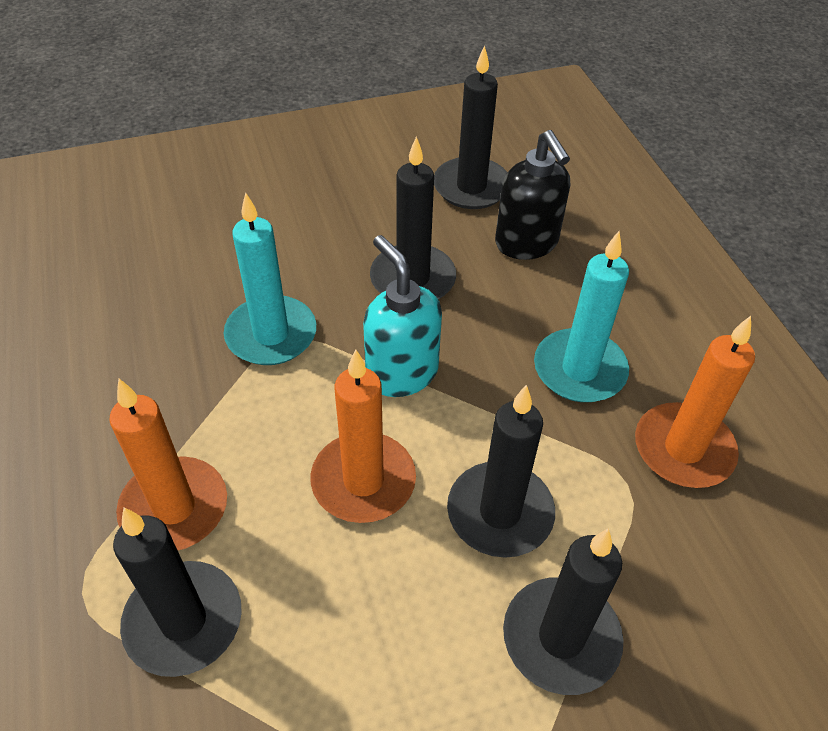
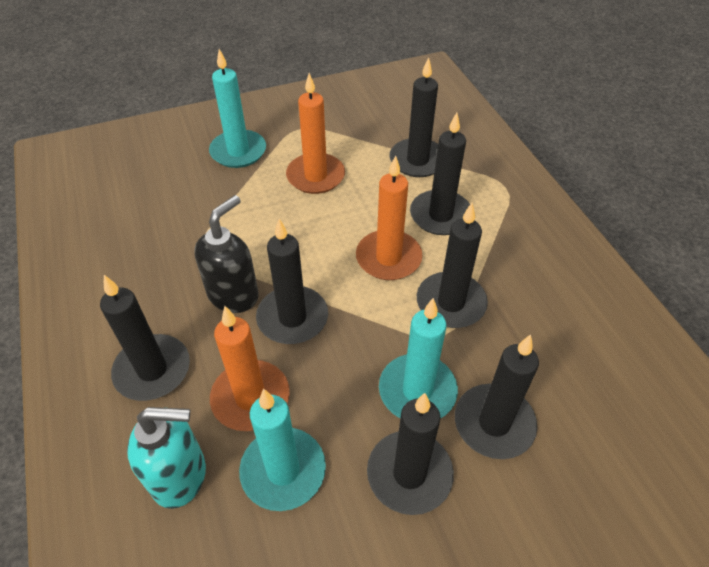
black candle: [113,507,242,677] [370,136,456,299] [434,45,508,209] [447,385,555,558] [503,528,624,695] = 5 -> [100,275,190,401] [256,219,328,344] [367,393,454,515] [389,57,438,177] [410,112,470,235] [417,203,488,328] [455,335,539,459] = 7
turquoise candle: [224,193,316,365] [534,231,629,402] = 2 -> [209,49,266,168] [239,389,326,511] [379,298,458,419] = 3

